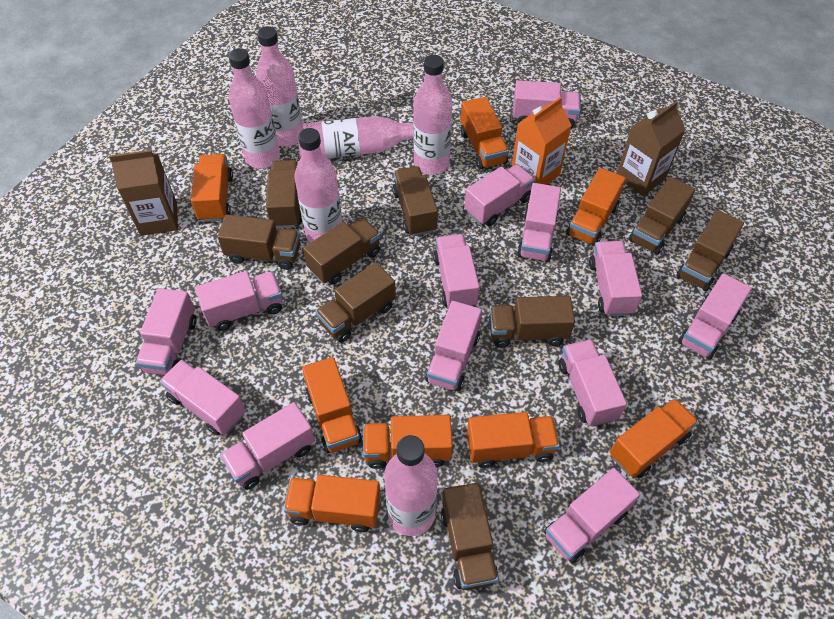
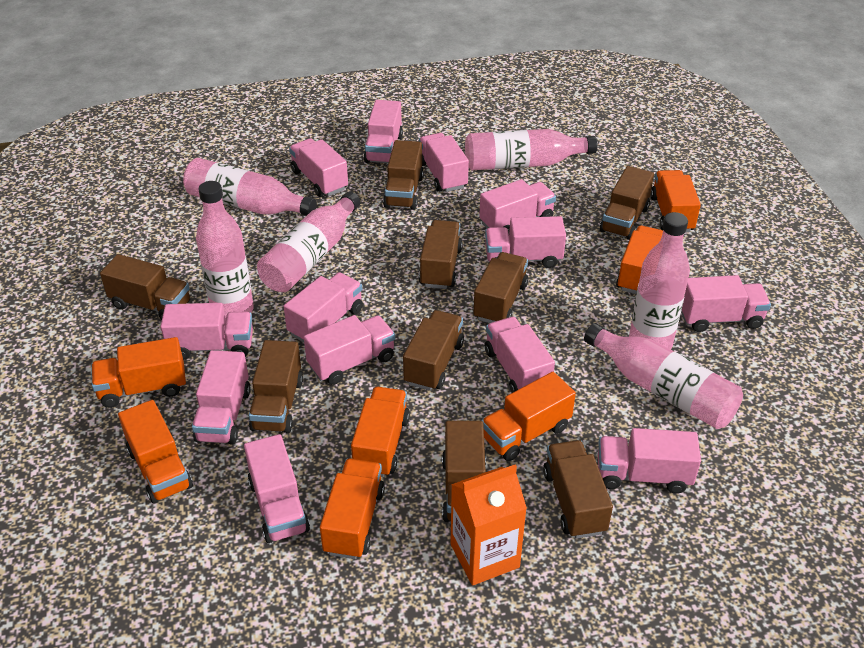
brown carton: [109,150,178,236] [617,101,686,196] = 2 -> none = 0
orange truck: [191,154,233,222] [284,475,381,532] [302,357,362,453] [363,415,453,469] [461,97,509,170] [467,412,560,468] [566,168,626,246] [610,398,699,478] = 8 -> [91,337,186,408] [118,400,193,504] [320,458,385,559] [351,387,410,477] [481,372,576,461] [616,225,663,294] [650,170,701,232] = 7

